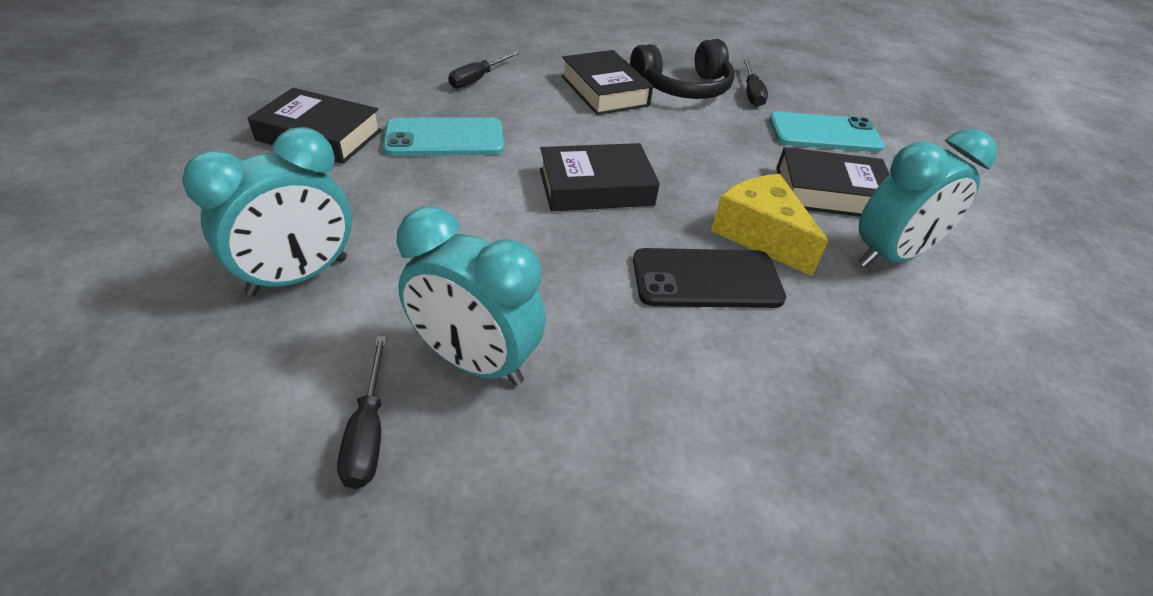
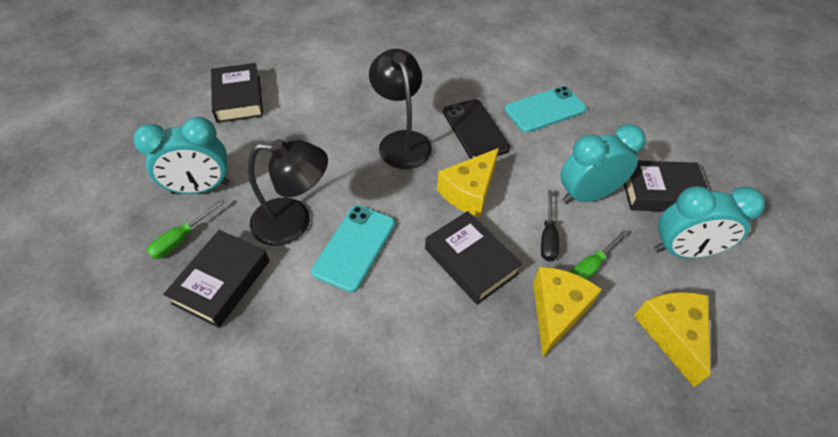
black headphones: [630,39,735,99] = 1 -> none = 0
black lamp: none = 0 -> [248,139,328,246] [369,49,432,169] = 2
black screwdriver: [337,336,387,489] [448,52,519,89] [743,60,768,107] = 3 -> [541,190,559,262] = 1
green screwdriver: none = 0 -> [147,199,225,259] [571,230,628,280] = 2
yellow cheese: [711,174,828,276] = 1 -> [437,148,499,218] [533,267,602,357] [634,292,710,387] = 3

